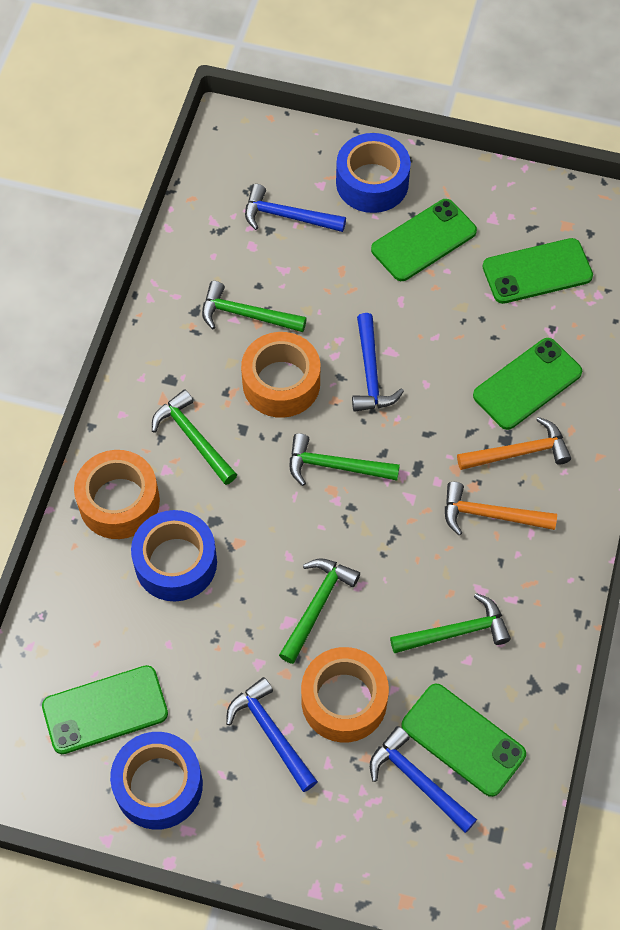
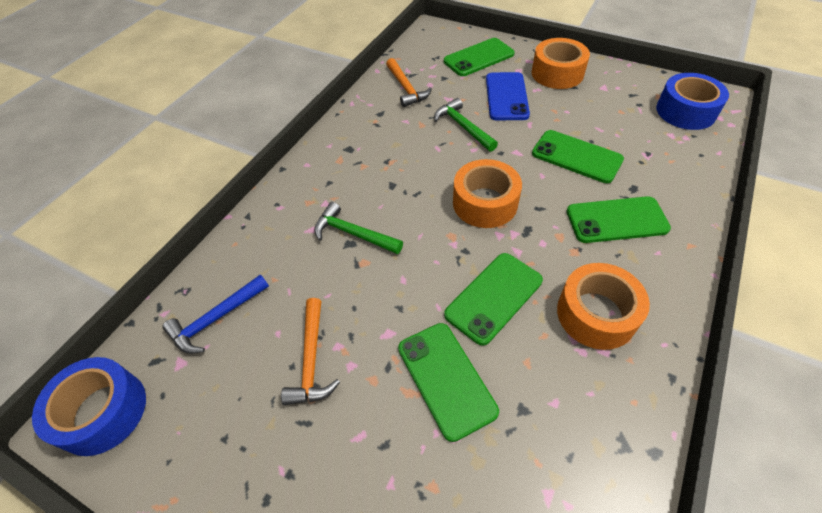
blue hammer: [226,677,318,792] [245,184,346,232] [352,313,404,412] [370,726,477,833] = 4 -> [162,275,269,354] = 1
blue phone: none = 0 -> [486,72,530,120] = 1
blue tape: [110,732,203,830] [131,510,217,601] [336,133,411,213] = 3 -> [32,357,146,456] [656,73,729,130] = 2
green hammer: [152,389,237,485] [202,281,307,332] [279,558,360,664] [290,433,400,486] [390,593,511,653] = 5 -> [314,202,403,254] [434,98,498,152] = 2

